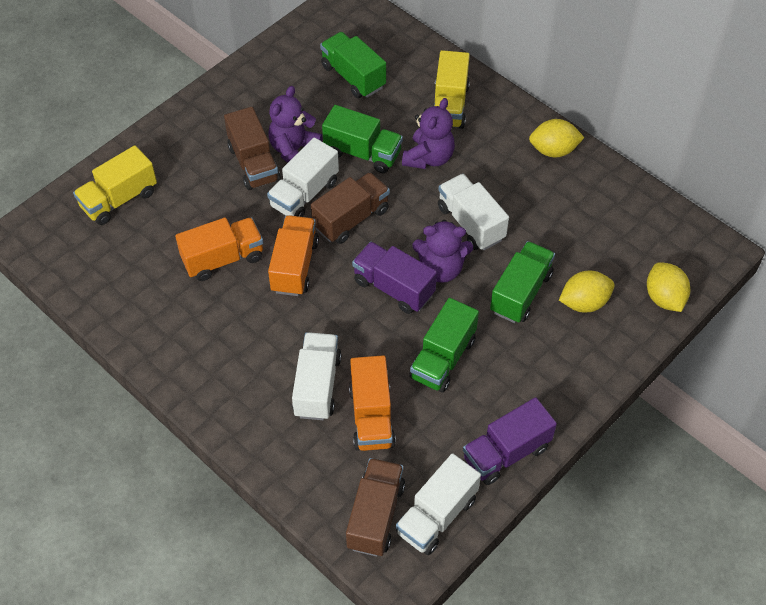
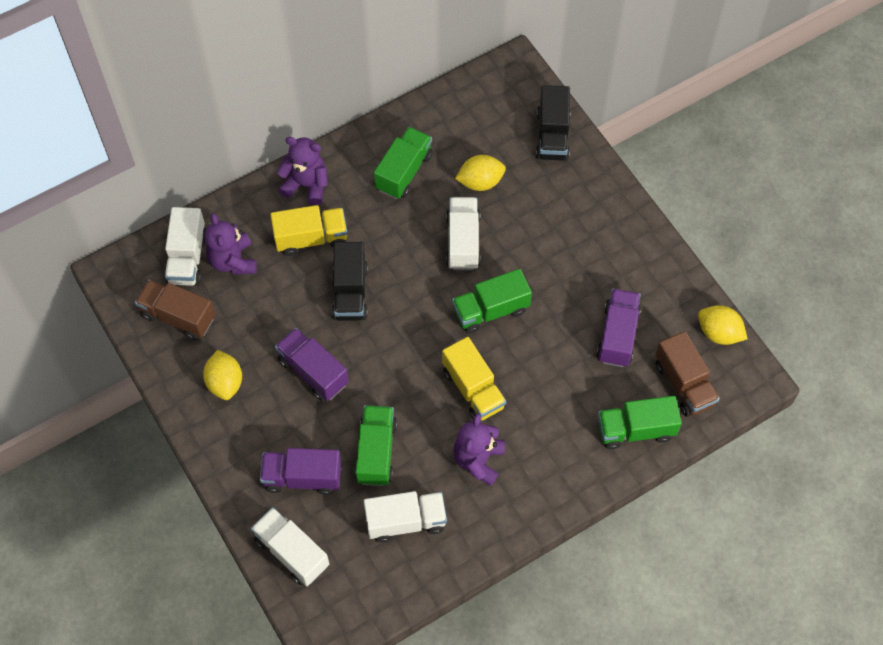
black truck: none = 0 -> [332,242,368,321] [536,85,570,161] = 2
brown truck: [224,107,281,190] [311,172,390,244] [346,458,405,557] = 3 -> [135,280,215,340] [655,331,720,417] = 2
orange truck: [175,217,263,281] [268,215,319,296] [349,355,396,451] = 3 -> none = 0
purple truck: [352,242,437,314] [463,397,557,485] = 2 -> [260,448,341,495] [275,328,349,401] [597,289,641,367] = 3

